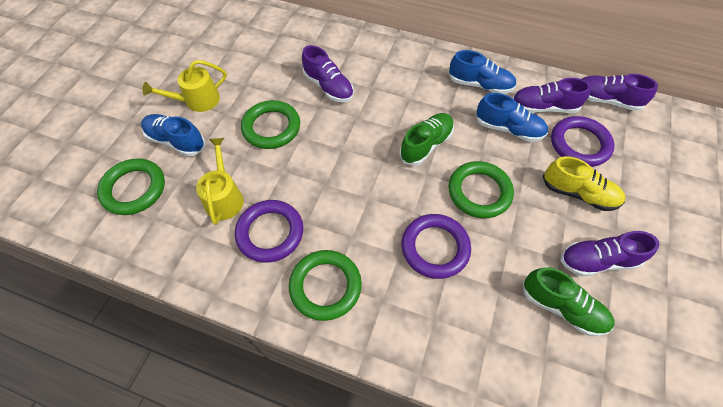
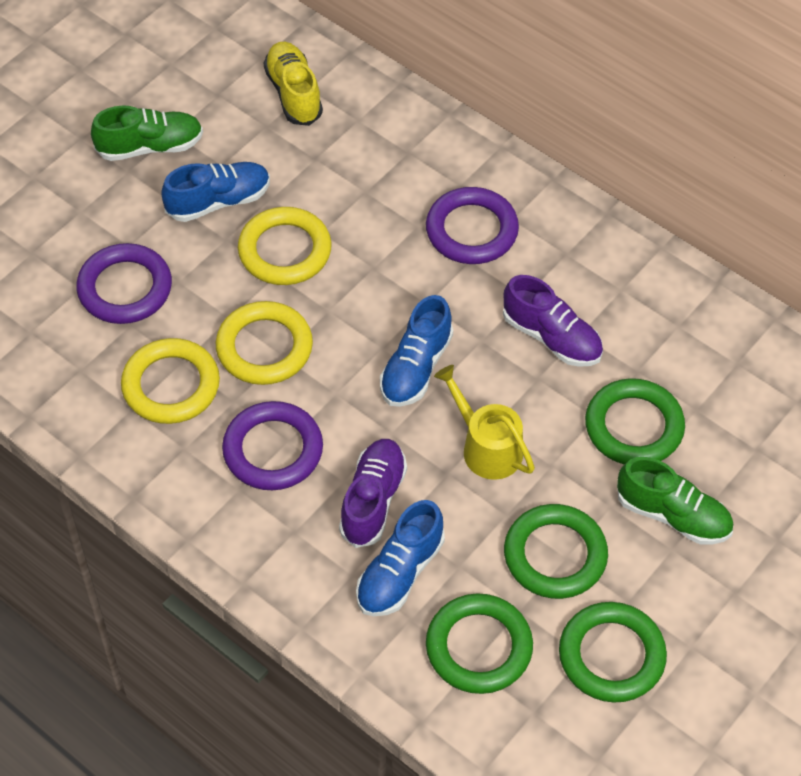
purple shoe: [302,45,354,102] [513,78,591,113] [560,231,660,277] [582,74,658,111] = 4 -> [339,439,407,548] [503,275,603,367] = 2
yellow ring: none = 0 -> [121,338,220,424] [216,301,313,385] [238,207,332,285] = 3
yellow watering can: [142,60,227,112] [196,138,244,225] = 2 -> [434,365,535,480] = 1

